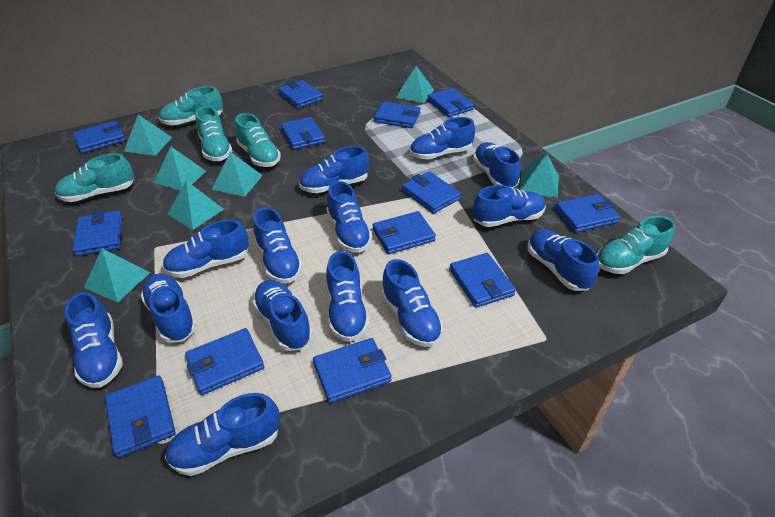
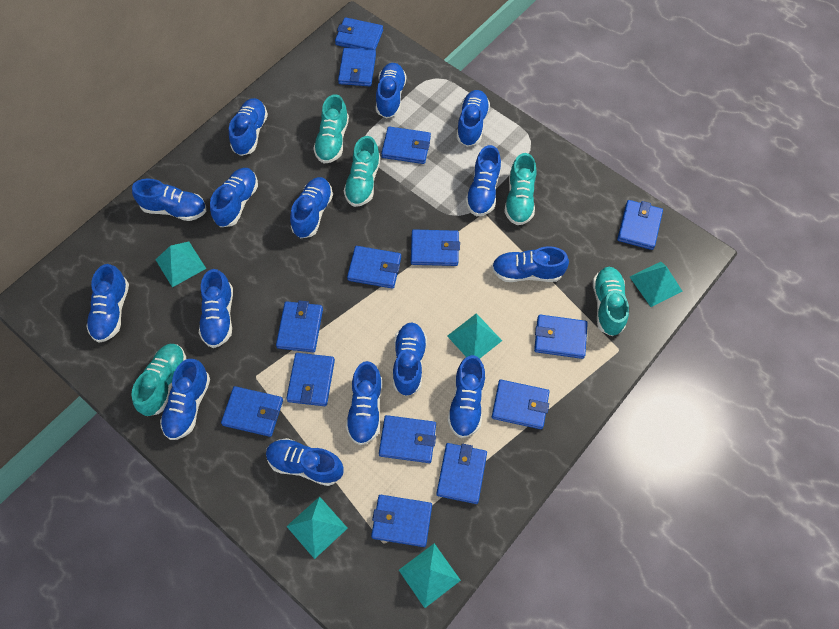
blue shoe: [65,292,123,388] [141,273,197,343] [162,219,249,278] [165,393,280,476] [252,280,313,351] [253,207,303,283] [299,146,369,193] [326,251,369,342] [327,181,372,253] [381,259,443,347] [410,117,475,160] [473,142,521,188] [473,185,546,227] [528,229,599,291] = 14 -> [86,264,129,343] [132,179,206,221] [160,359,210,440] [199,269,233,348] [210,168,258,227] [229,98,268,156] [266,438,344,486] [290,177,333,239] [346,361,382,445] [376,63,406,118] [393,323,427,396] [448,355,485,438] [457,90,490,147] [466,145,501,216] [492,246,569,282] = 15
blue wallet: [72,121,125,153] [72,210,122,256] [105,375,176,458] [185,328,264,395] [278,80,323,108] [281,117,325,150] [313,338,392,403] [373,211,436,254] [374,102,421,128] [402,171,461,214] [427,88,474,117] [450,253,516,308] [555,194,620,233] = 13 -> [221,386,283,437] [276,300,323,352] [286,353,335,406] [335,17,383,50] [338,48,376,86] [347,246,401,289] [371,495,432,547] [379,415,436,463] [381,126,431,164] [411,229,460,266] [436,443,487,504] [492,380,550,429] [534,315,588,359] [617,200,663,250] = 14
turquoise pyramid: [84,248,151,302] [124,115,172,156] [154,147,207,191] [167,181,224,230] [212,152,263,197] [396,66,434,103] [519,153,559,198] = 7 -> [156,242,206,287] [286,496,348,559] [399,543,461,608] [447,313,502,359] [630,262,683,307] = 5

